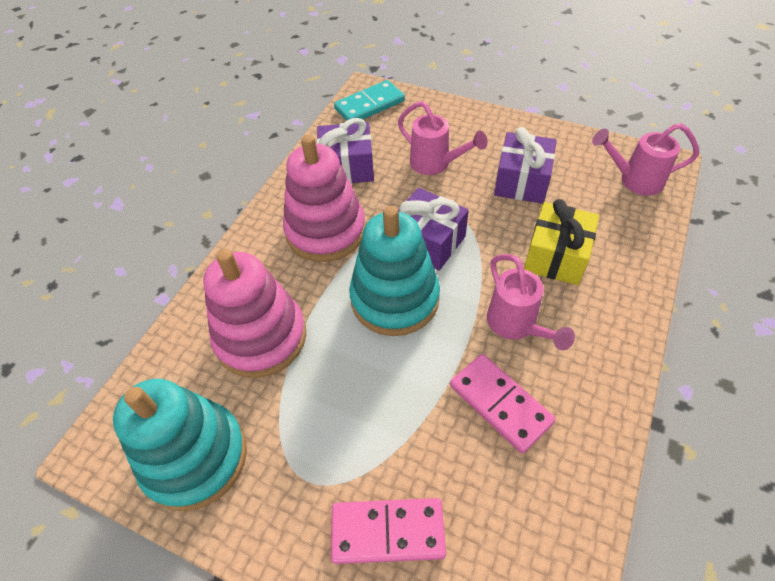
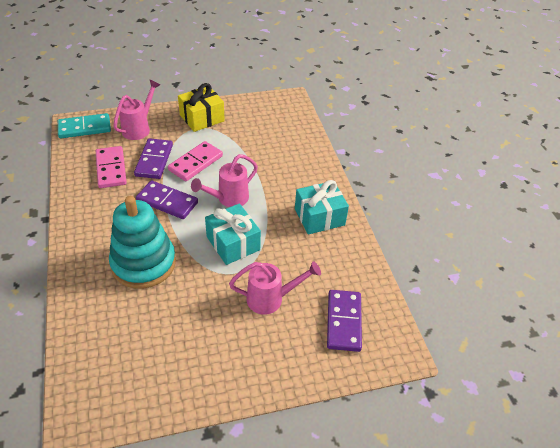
pink stacking toy: [203,249,306,378] [283,135,366,262] = 2 -> none = 0
purple domino: none = 0 -> [134,138,173,179] [136,180,198,219] [327,290,362,352] = 3
purple gift: [317,118,374,183] [398,188,469,271] [494,127,557,204] = 3 -> none = 0
turquoise gift: none = 0 -> [205,203,261,265] [295,180,349,235] = 2
turquoise stacking toy: [113,379,247,511] [349,206,440,336] = 2 -> [109,196,176,289] = 1

